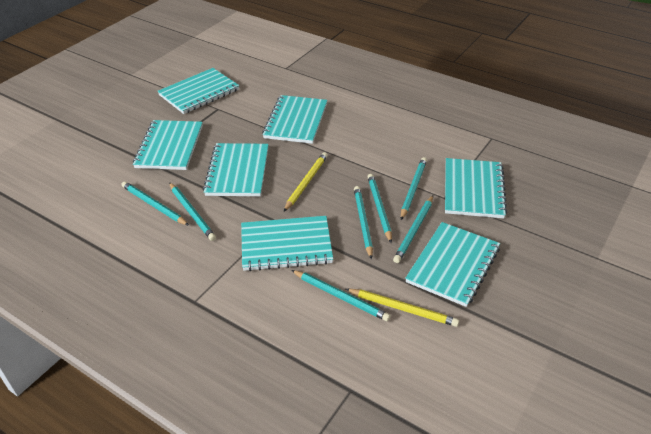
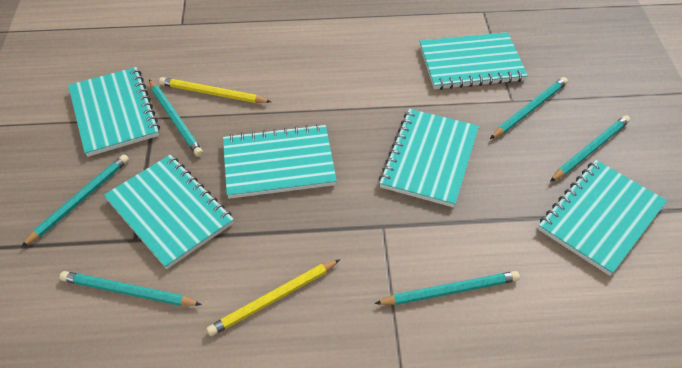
turquoise notebook: [133,120,203,170] [158,68,239,114] [203,143,269,196] [241,216,333,271] [262,95,327,144] [405,222,500,307] [445,158,507,218] = 7 -> [68,67,160,157] [104,155,234,269] [223,124,337,199] [379,109,479,207] [419,32,528,90] [538,160,667,276] = 6
turquoise pencil: [121,181,189,226] [169,182,216,241] [291,270,391,321] [354,186,373,259] [367,174,392,243] [393,195,433,263] [401,157,427,220] = 7 -> [21,155,129,247] [60,271,202,306] [149,80,203,157] [375,271,520,305] [490,77,568,139] [550,115,630,182] = 6

